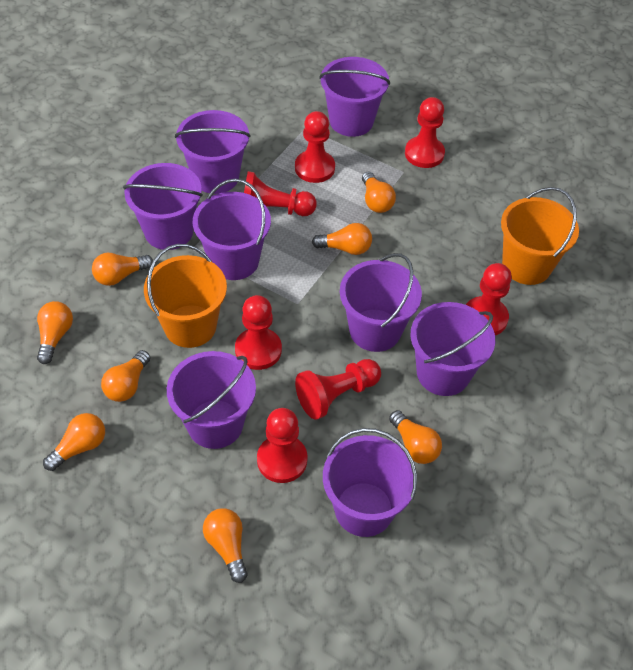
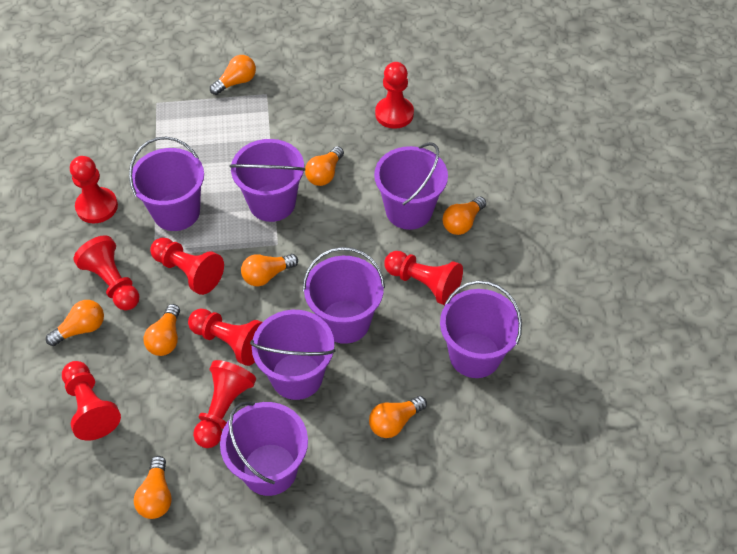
orange bucket: [144,244,227,348] [501,187,579,285] = 2 -> none = 0
purple bucket: [123,163,203,250] [167,351,256,449] [175,110,251,194] [193,179,271,280] [319,57,390,137] [323,428,417,537] [340,253,422,352] [411,302,495,396] = 8 -> [129,137,204,231] [220,401,308,496] [229,139,306,222] [250,310,336,400] [303,247,385,344] [374,142,448,230] [440,280,522,378] = 7
red pawn: [235,295,282,370] [244,171,317,216] [257,408,308,483] [295,111,335,183] [295,359,381,420] [405,97,445,168] [466,263,512,335] = 7 -> [62,361,121,440] [70,156,118,223] [73,235,140,310] [150,237,224,295] [188,309,262,366] [193,360,256,448] [375,62,414,129] [384,251,463,305] = 8

